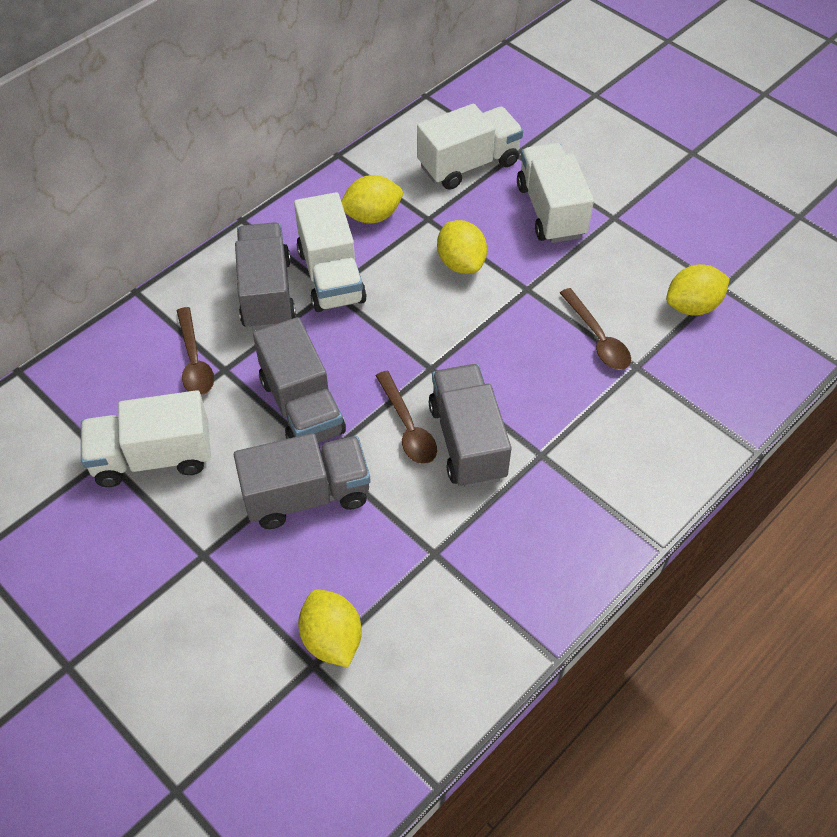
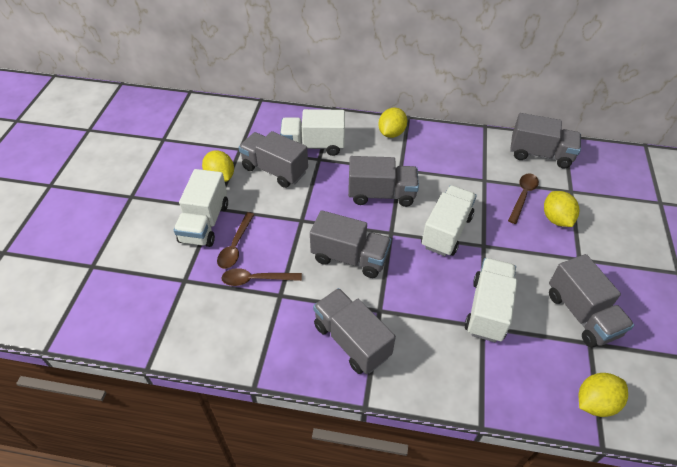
grey truck: [234,433,370,529] [235,222,296,330] [253,317,346,443] [428,364,511,488] = 4 -> [239,131,308,188] [310,210,391,278] [313,288,396,374] [348,156,419,207] [510,113,581,168] [549,254,634,347] = 6

